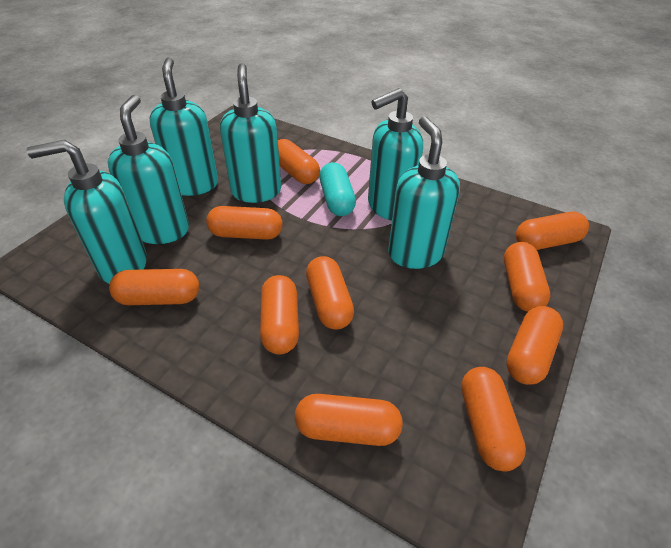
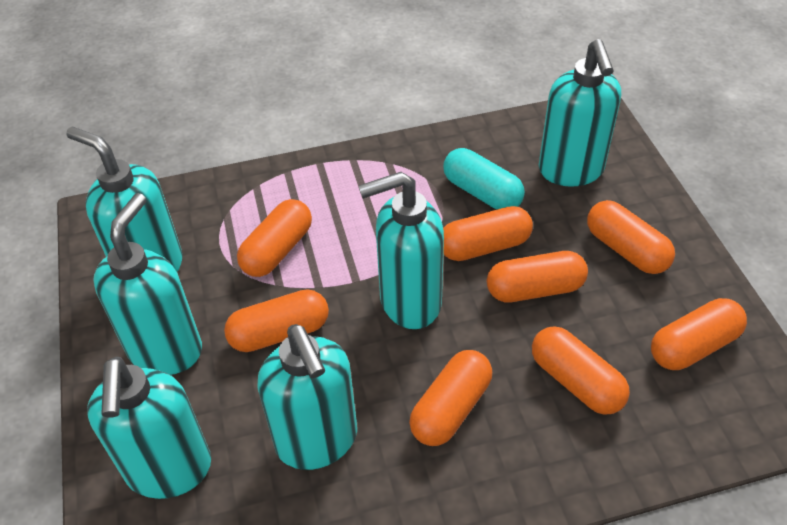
orange capsule: [109,269,199,305] [206,206,282,240] [260,275,299,354] [278,139,320,184] [295,394,403,446] [306,256,354,330] [461,367,526,471] [504,242,550,312] [506,306,563,385] [516,212,589,250] = 10 -> [224,289,329,352] [237,199,312,277] [409,350,492,446] [443,206,533,261] [487,251,588,302] [532,326,630,415] [587,200,675,274] [651,298,747,370] = 8

